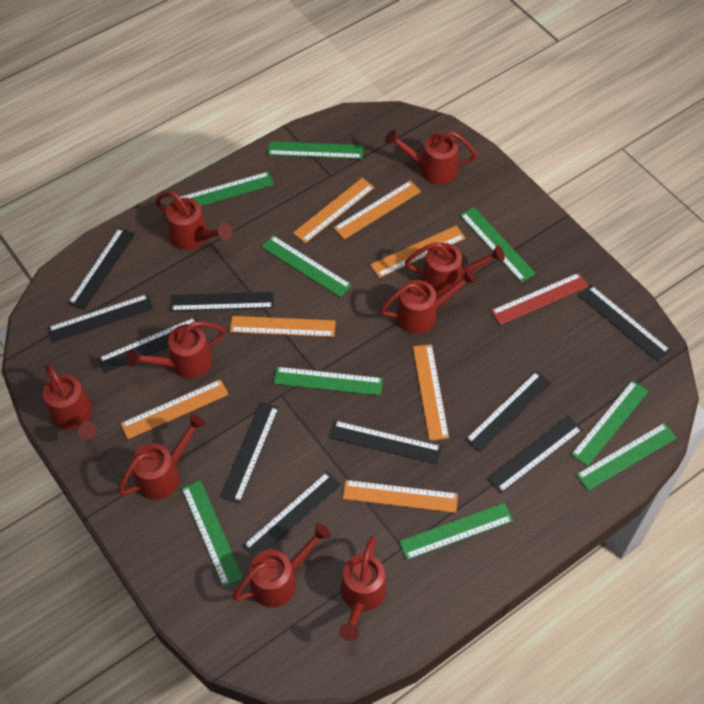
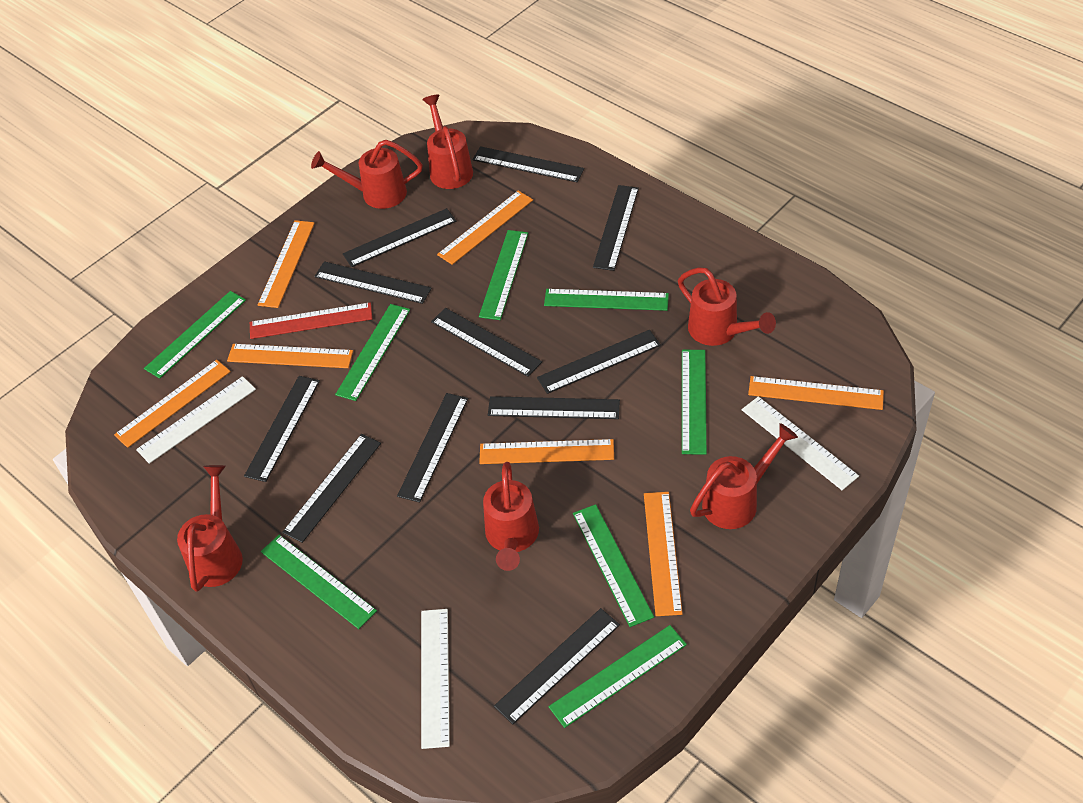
black ruler: [47,294,153,342] [68,228,135,310] [98,317,203,373] [170,292,274,311] [221,402,279,503] [243,472,341,557] [329,421,442,464] [465,371,551,452] [487,416,582,493] [579,285,671,361] = 10 -> [244,376,320,482] [282,434,381,543] [315,261,432,304] [343,208,456,267] [397,393,468,503] [431,308,542,377] [473,146,584,182] [488,396,620,419] [494,608,620,724] [537,330,661,394] [593,185,639,271] = 11
green ruler: [180,172,274,206] [182,480,243,587] [261,235,352,297] [268,141,363,159] [274,367,383,396] [399,503,513,560] [460,207,536,282] [571,380,649,466] [576,423,677,491] = 9 -> [144,291,246,379] [261,535,377,629] [335,304,410,401] [479,230,528,320] [544,289,669,311] [548,625,687,728] [573,504,654,627] [682,350,707,455] = 8
red watering can: [43,364,96,440] [118,414,206,500] [126,321,225,379] [155,191,232,250] [232,523,331,607] [339,536,387,641] [380,269,477,334] [385,130,477,185] [405,242,505,296] = 9 -> [177,465,243,592] [311,140,422,209] [422,94,473,189] [483,462,539,571] [678,267,776,346] [690,423,798,529] = 6
white ruler: none = 0 -> [136,376,256,464] [421,609,450,749] [742,396,859,490] = 3

